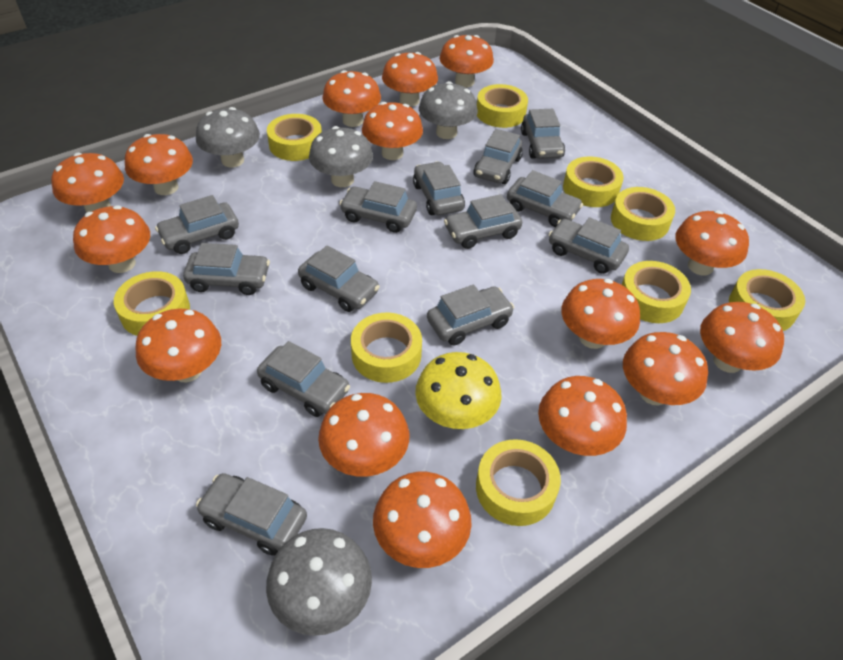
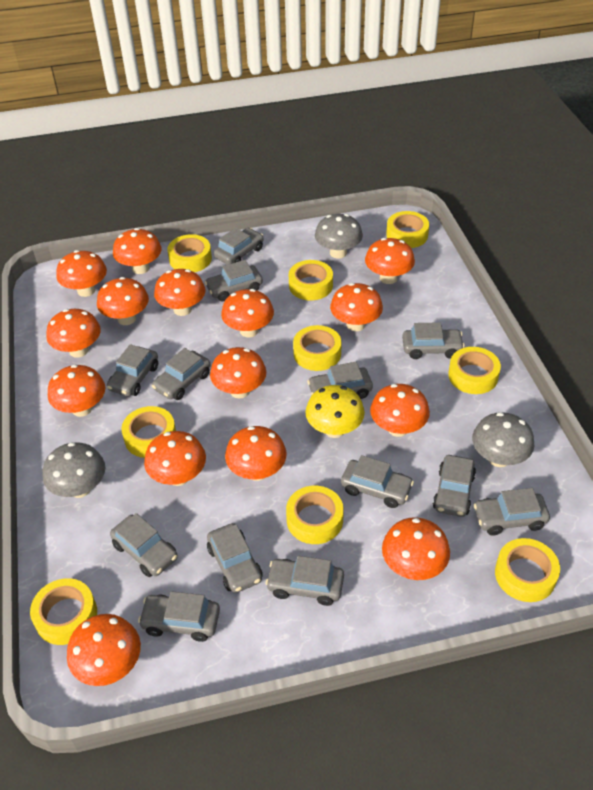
grey mushroom: [196,107,260,167] [266,528,372,636] [309,126,373,187] [419,81,478,139] = 4 -> [43,442,105,498] [315,214,363,259] [472,412,534,467] = 3

